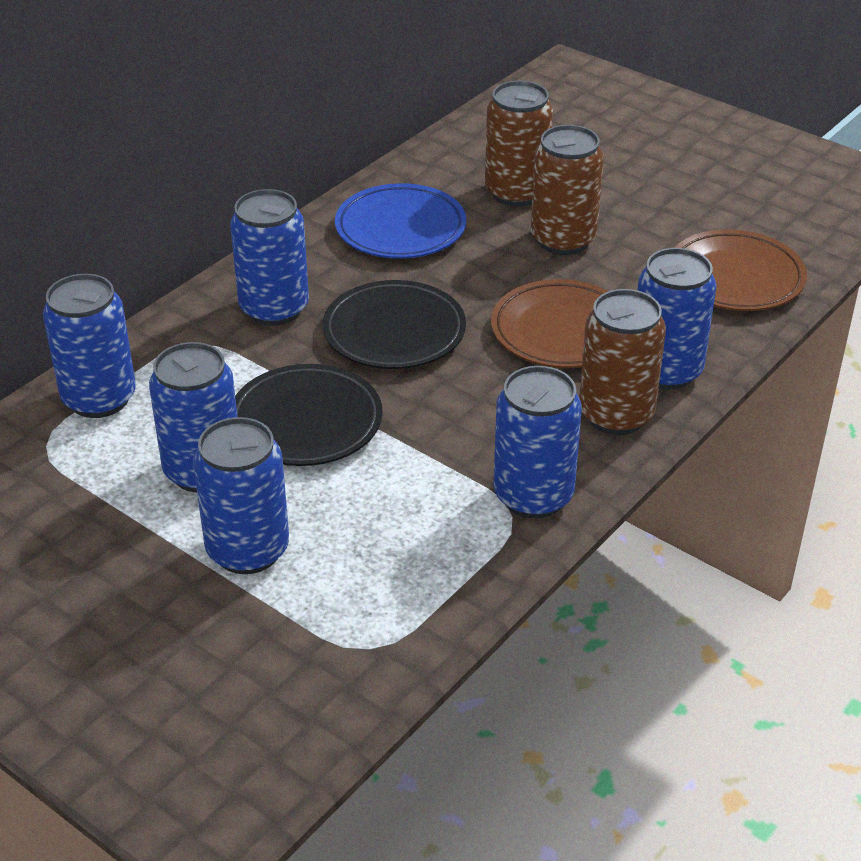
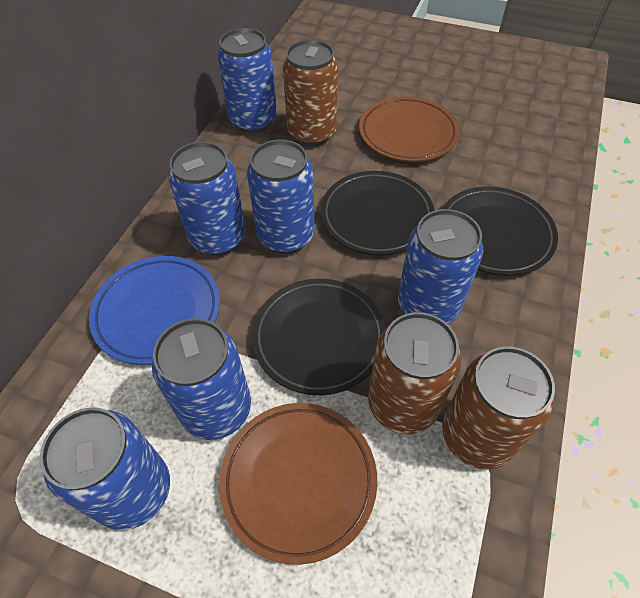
black plate: [235,364,383,466] [322,280,466,369] = 2 -> [252,279,386,395] [321,171,435,255] [442,187,558,276] = 3

